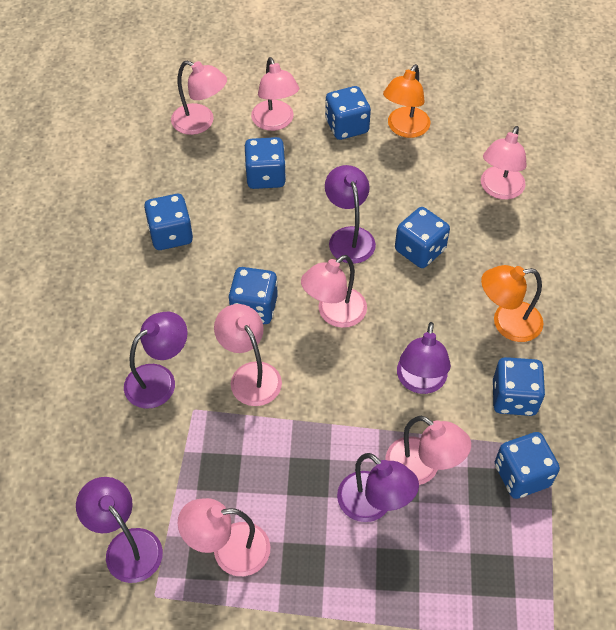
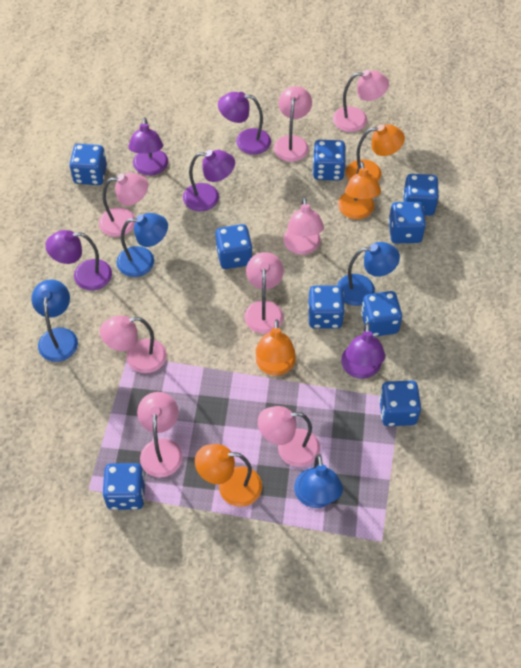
blue dice: [144,194,193,250] [228,267,278,324] [245,137,286,189] [325,86,371,140] [395,207,450,268] [493,357,545,416] [495,432,560,499] = 7 -> [69,144,107,185] [103,463,146,510] [215,224,253,269] [308,285,345,328] [312,140,346,181] [361,291,402,337] [379,381,421,426] [388,202,426,243] [403,174,439,216] = 9
blue lamp: none = 0 -> [31,279,78,362] [116,213,168,277] [294,454,343,508] [337,242,400,306] = 4
orange lamp: [383,64,430,138] [481,265,543,342] = 2 -> [195,444,262,507] [255,319,296,376] [338,161,381,219] [346,124,405,181] = 4
pink lamp: [171,60,227,135] [178,498,270,576] [214,304,282,406] [251,57,299,131] [301,255,367,328] [385,416,471,485] [481,126,527,200] = 7 -> [99,173,148,237] [100,315,167,373] [137,392,183,477] [244,252,284,334] [258,406,320,467] [274,86,312,162] [283,197,324,255] [333,70,389,132] = 8

